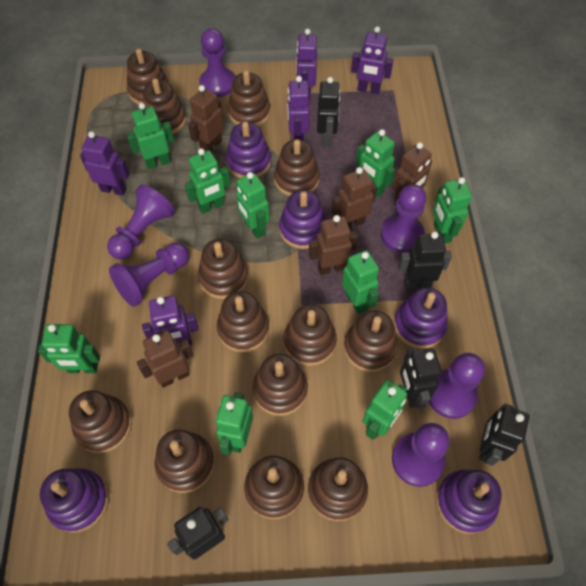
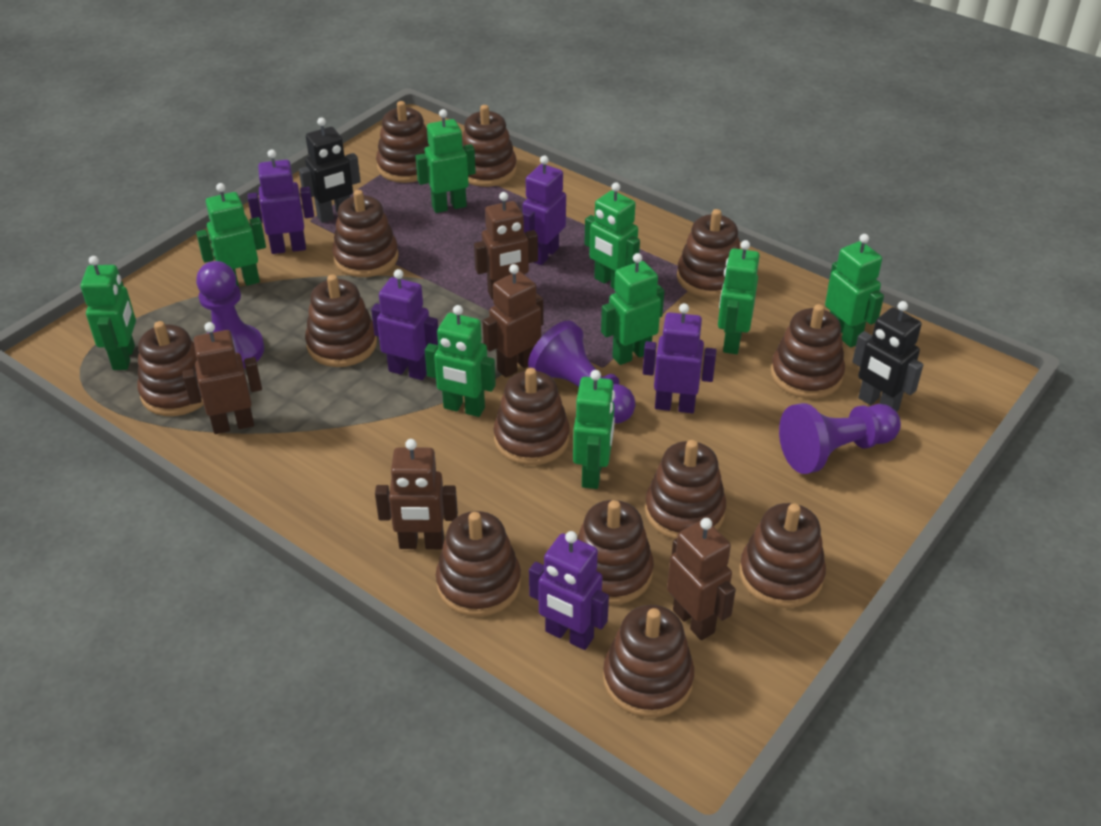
black robot: [167,507,228,560] [317,77,340,147] [398,232,452,288] [400,348,442,409] [479,403,529,466] = 5 -> [299,117,361,223] [852,301,923,412] = 2
purple pawn: [107,184,175,259] [109,242,190,307] [199,28,236,97] [381,184,426,253] [392,423,449,487] [429,353,485,419] = 6 -> [196,261,264,369] [528,320,636,423] [779,403,901,474] = 3
purple stacking toy: [40,469,109,533] [226,121,271,178] [279,190,326,249] [394,287,448,349] [436,470,501,534] = 5 -> none = 0

